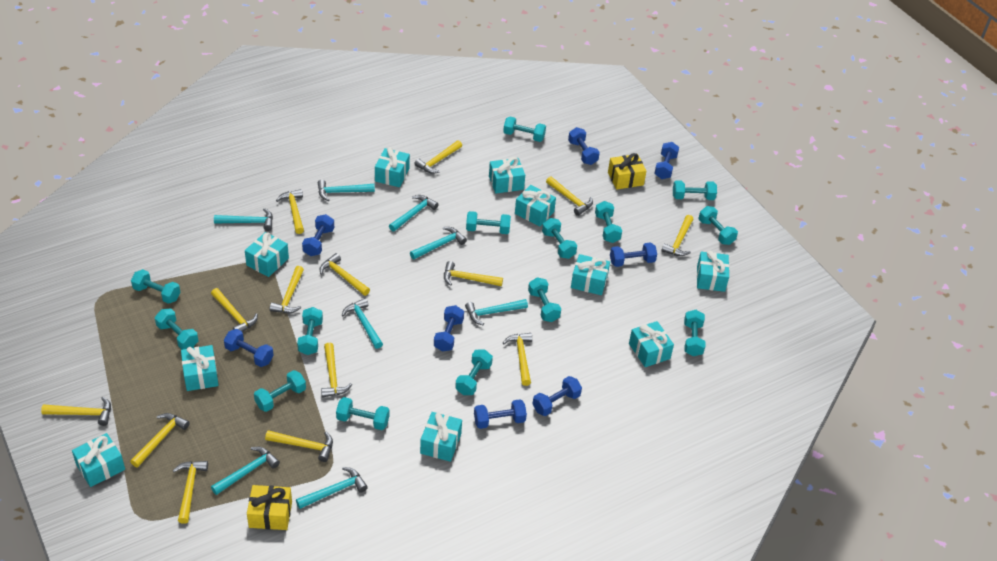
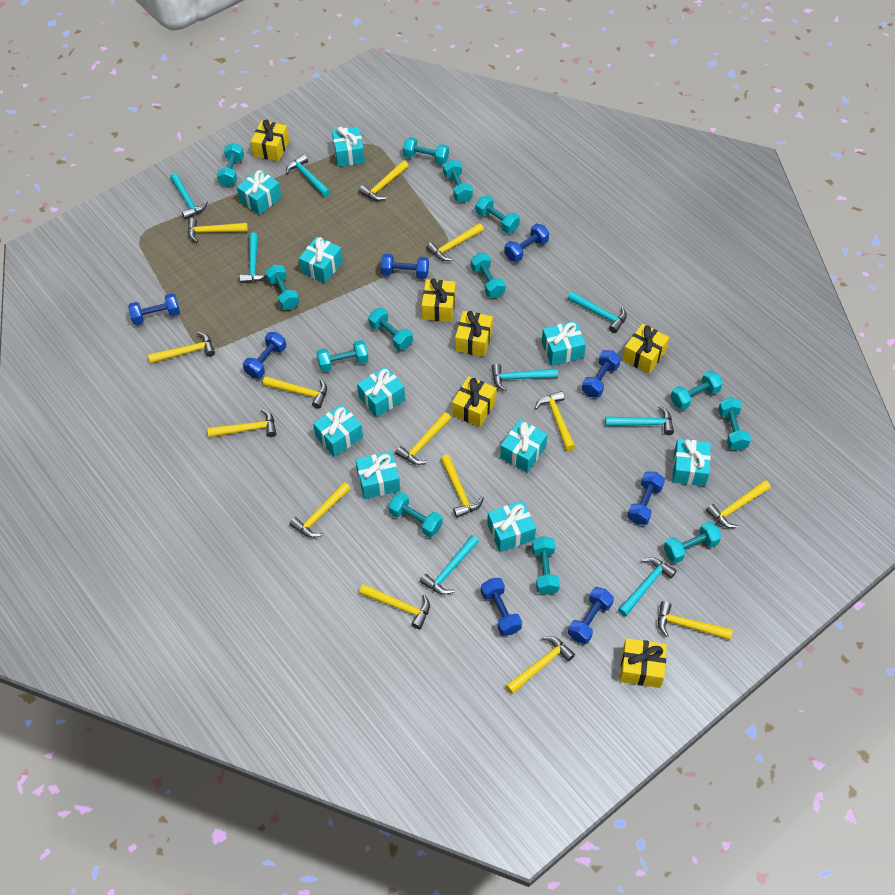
turquoise dumbbell: [131,269,181,304] [155,308,198,350] [254,370,306,412] [297,307,323,355] [336,397,390,430] [455,349,493,395] [466,211,511,234] [503,116,546,142] [528,277,561,322] [542,218,577,259] [595,201,622,243] [673,180,717,200] [684,310,705,356] [699,206,738,245] = 14 -> [217,143,244,187] [265,265,300,310] [317,340,369,372] [368,308,413,350] [388,492,443,537] [403,137,449,165] [443,160,473,202] [471,253,506,298] [476,196,520,233] [532,536,560,595] [664,521,721,563] [671,370,723,410] [718,397,751,450] = 13
yellow gift: [247,485,292,530] [608,153,646,190] = 2 -> [251,119,289,161] [422,278,456,322] [452,376,497,427] [455,311,493,357] [620,638,667,688] [623,324,669,374] = 6

